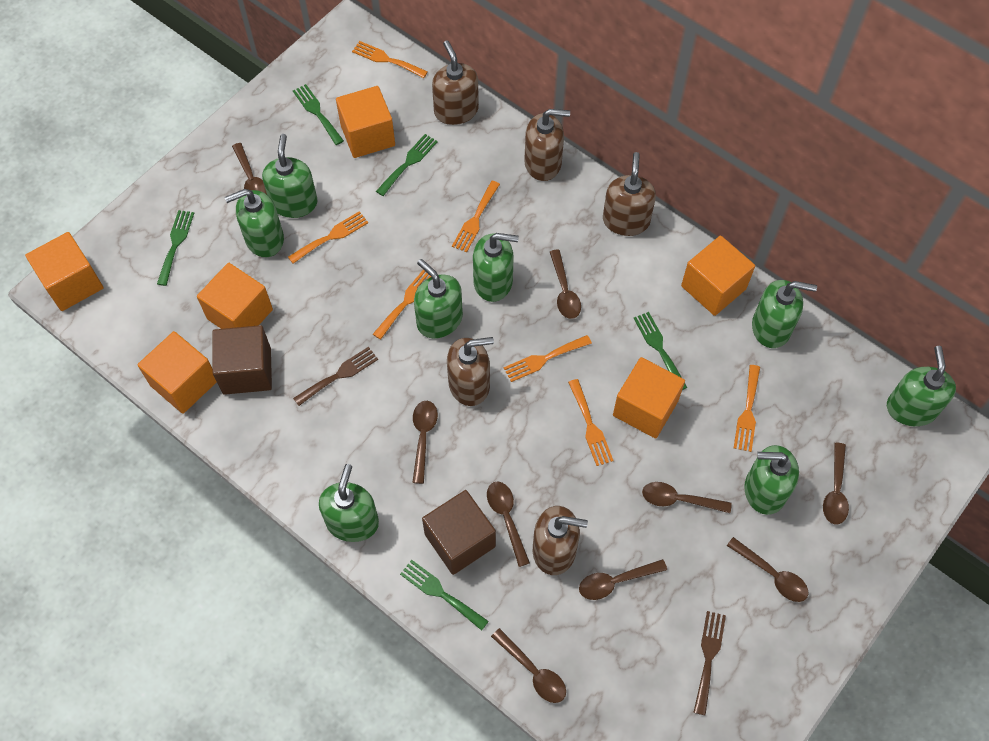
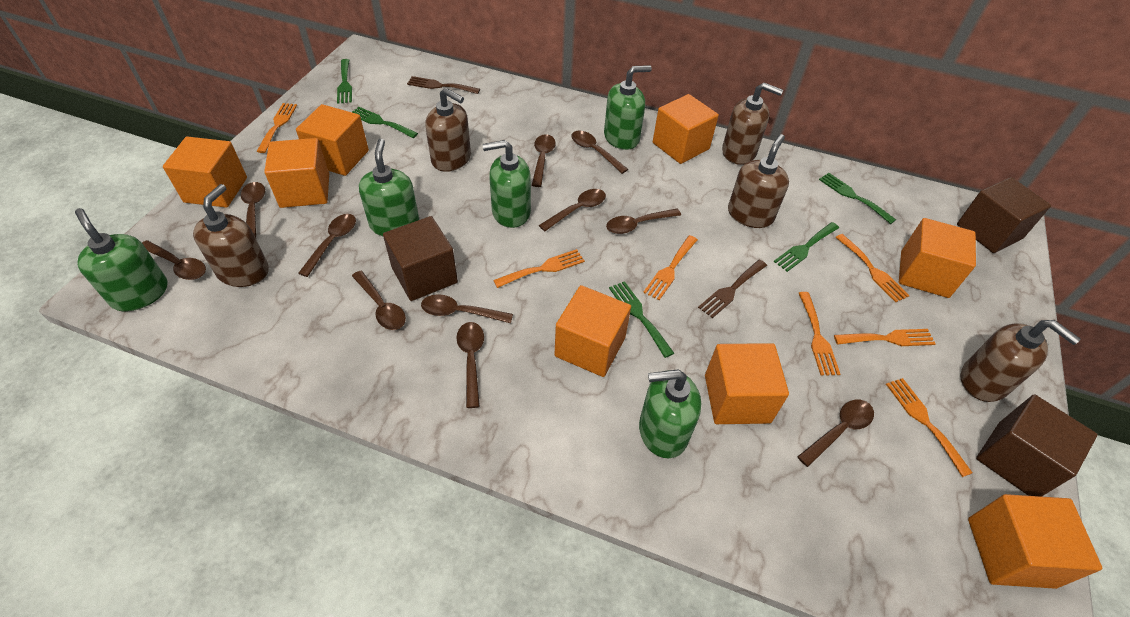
brown cube: [212,325,272,395] [422,490,496,575] = 2 -> [383,216,458,301] [957,177,1051,253] [976,394,1098,497] = 3
brown spoon: [232,143,267,194] [412,401,438,484] [487,482,530,567] [491,628,566,703] [550,250,581,319] [579,559,667,600] [642,482,732,513] [727,537,808,602] [823,442,849,524] = 9 -> [142,240,206,280] [241,182,265,238] [298,214,356,277] [352,271,406,330] [421,294,513,323] [456,322,484,408] [532,134,556,187] [539,189,606,231] [571,131,628,174] [606,209,681,234] [797,400,874,467] = 11
green soap dispenser: [225,189,284,257] [262,134,317,218] [319,464,379,542] [414,259,463,339] [473,233,519,302] [744,445,799,515] [752,280,817,348] [887,346,956,426] = 8 -> [75,208,167,311] [359,139,419,236] [482,140,531,228] [604,65,652,150] [639,370,701,458] = 5
orange cube: [25,232,104,311] [137,331,217,414] [197,263,273,329] [336,86,395,158] [613,357,685,439] [681,236,755,316] = 6 -> [163,137,247,208] [264,138,329,208] [296,104,369,176] [554,285,631,377] [653,94,719,164] [705,343,789,424] [899,218,976,298] [968,494,1103,589] = 8

